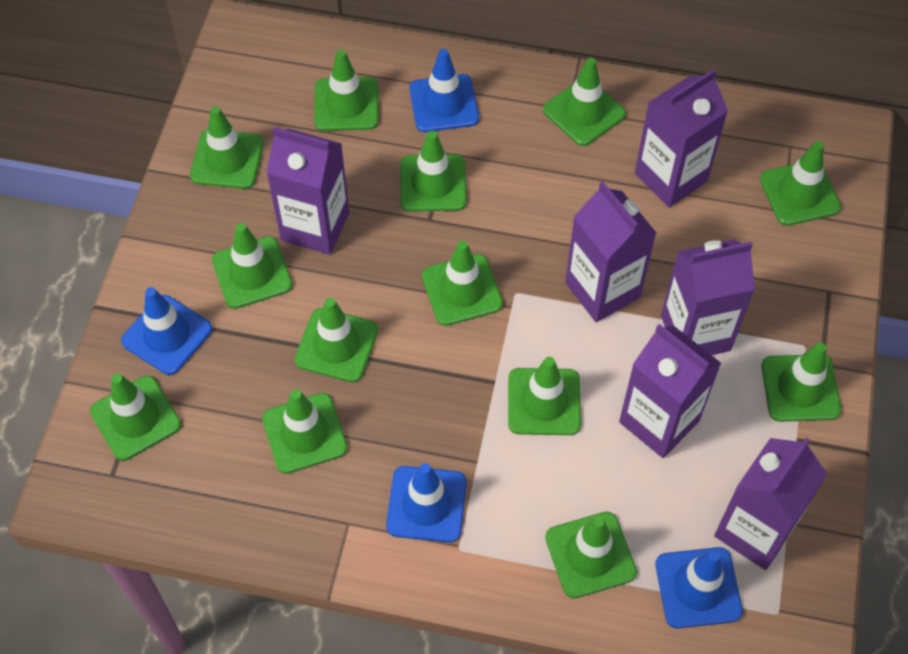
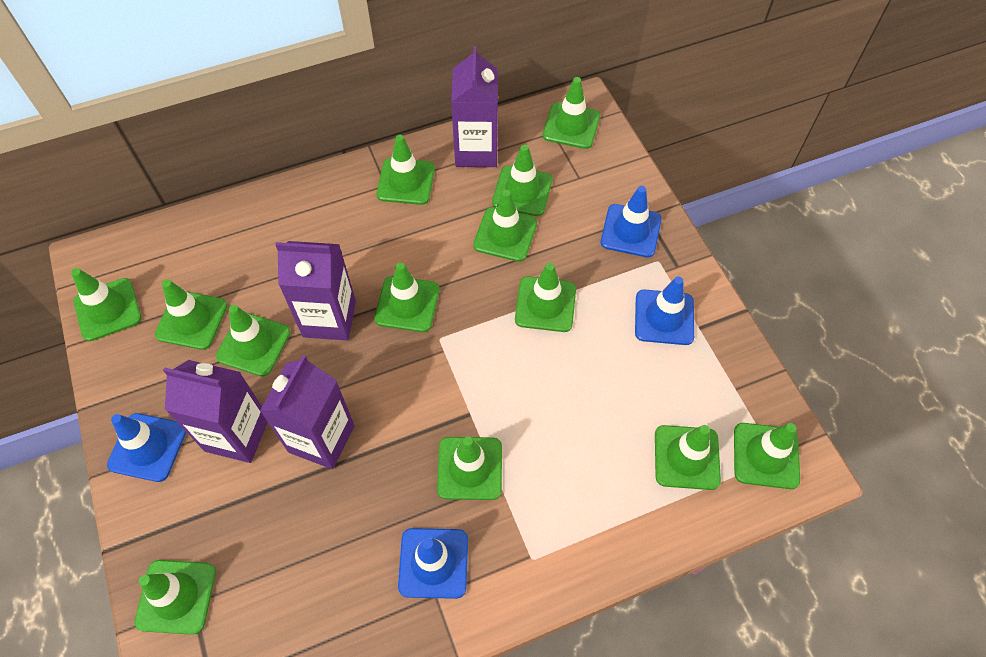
purple carton: [267,127,349,255] [565,181,656,322] [619,324,721,458] [635,69,728,207] [661,239,755,355] [714,437,827,570] = 6 -> [163,360,268,463] [260,355,355,469] [275,241,356,341] [451,46,498,167] = 4

